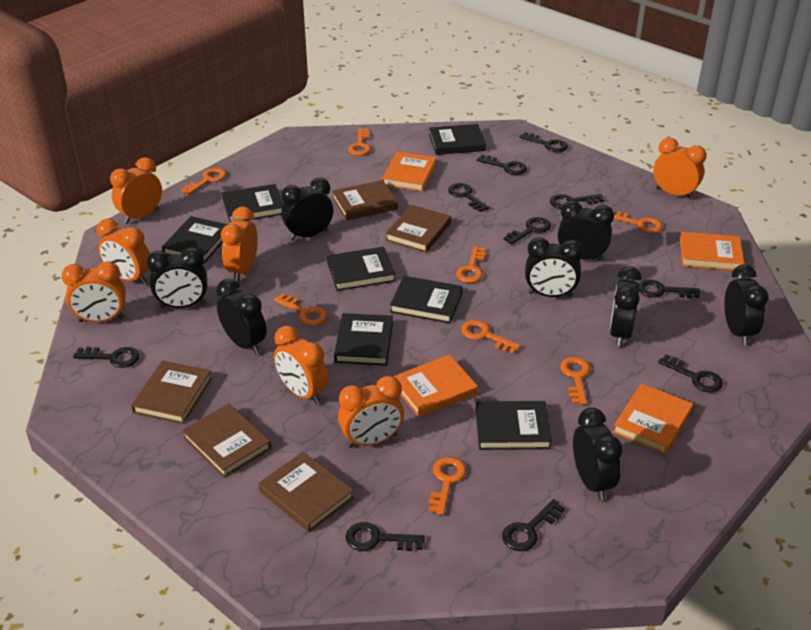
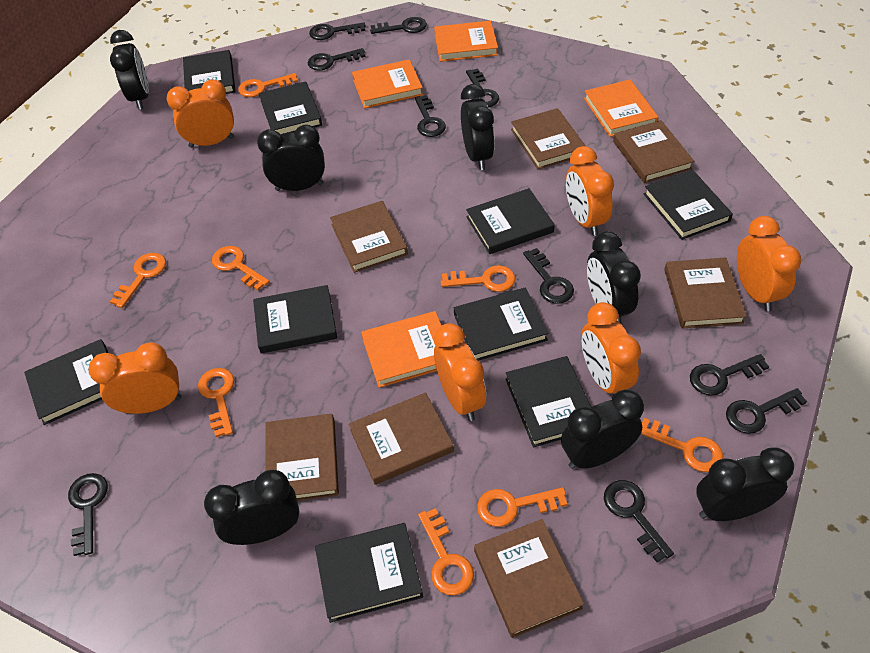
black book: [162,216,228,264] [222,184,283,222] [327,247,396,291] [334,313,393,366] [390,276,462,324] [429,124,486,155] [476,401,552,450] = 7 -> [24,339,108,425] [183,50,235,94] [253,285,337,353] [259,81,322,134] [315,523,423,623] [454,288,548,361] [466,188,555,254] [505,356,591,447] [644,170,733,240] = 9
black clock: [147,247,207,308] [216,279,267,355] [281,178,333,241] [525,237,583,297] [558,201,614,261] [573,408,623,501] [610,266,642,347] [724,264,768,345] = 8 -> [110,30,149,109] [204,470,300,545] [257,124,325,191] [461,84,495,170] [561,389,644,469] [587,231,641,324] [696,447,794,521] = 7
brown book: [131,360,212,424] [182,403,271,478] [258,452,354,532] [332,180,398,221] [386,205,451,253] = 5 -> [265,414,339,501] [330,201,408,273] [349,393,454,485] [474,519,584,638] [511,108,586,169] [613,120,694,183] [664,257,747,328] = 7
orange clock: [61,261,126,322] [97,219,150,285] [110,157,162,224] [221,207,258,282] [274,326,328,404] [338,376,404,448] [653,138,707,200] = 7 -> [88,342,182,414] [167,79,234,148] [434,323,486,421] [566,146,614,236] [581,302,641,395] [737,216,801,311] = 6

